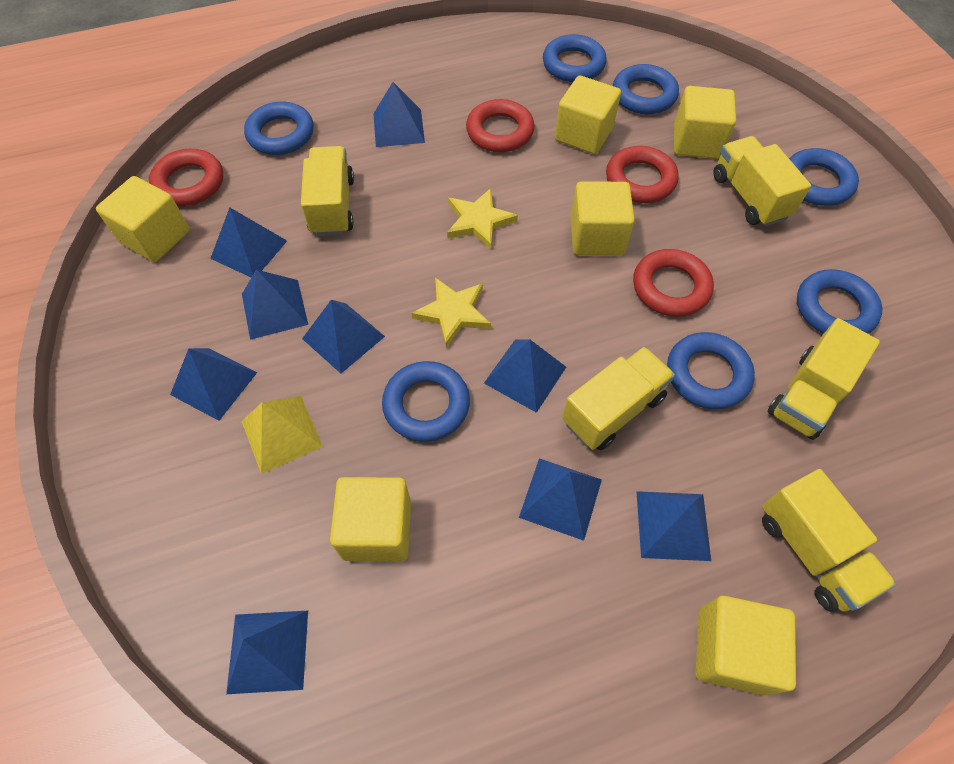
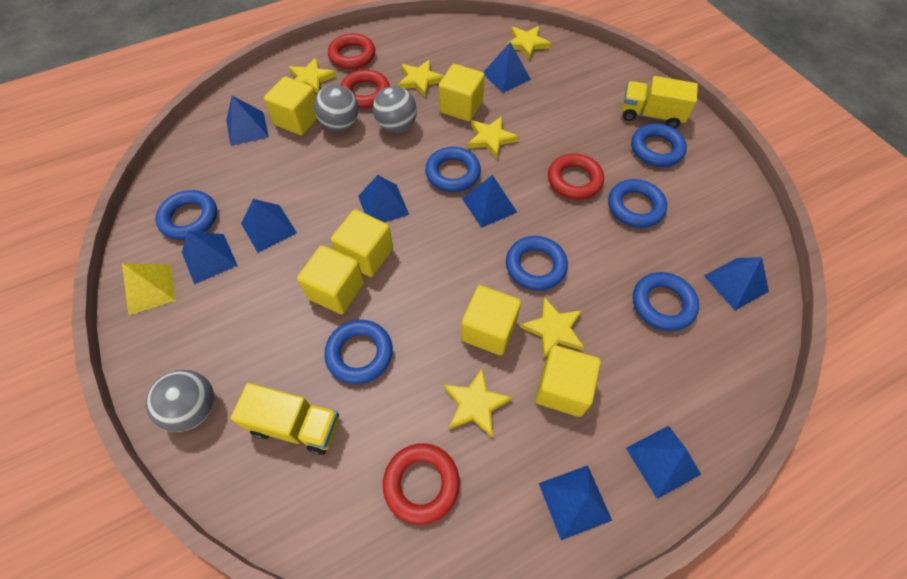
grey ball: none = 0 -> [145,370,214,432] [314,84,359,131] [373,86,417,133] = 3
yellow star: [411,278,491,348] [447,188,518,250] = 2 -> [289,58,336,93] [398,60,444,97] [444,368,512,437] [467,116,519,158] [505,26,551,60] [520,297,584,359] = 6
yellow truck: [301,146,354,236] [562,347,675,450] [713,136,811,226] [762,469,896,612] [768,318,880,440] = 5 -> [230,383,339,455] [622,76,698,129] = 2

